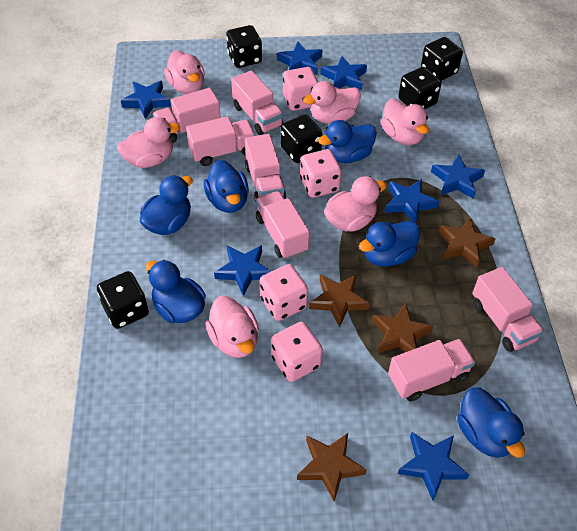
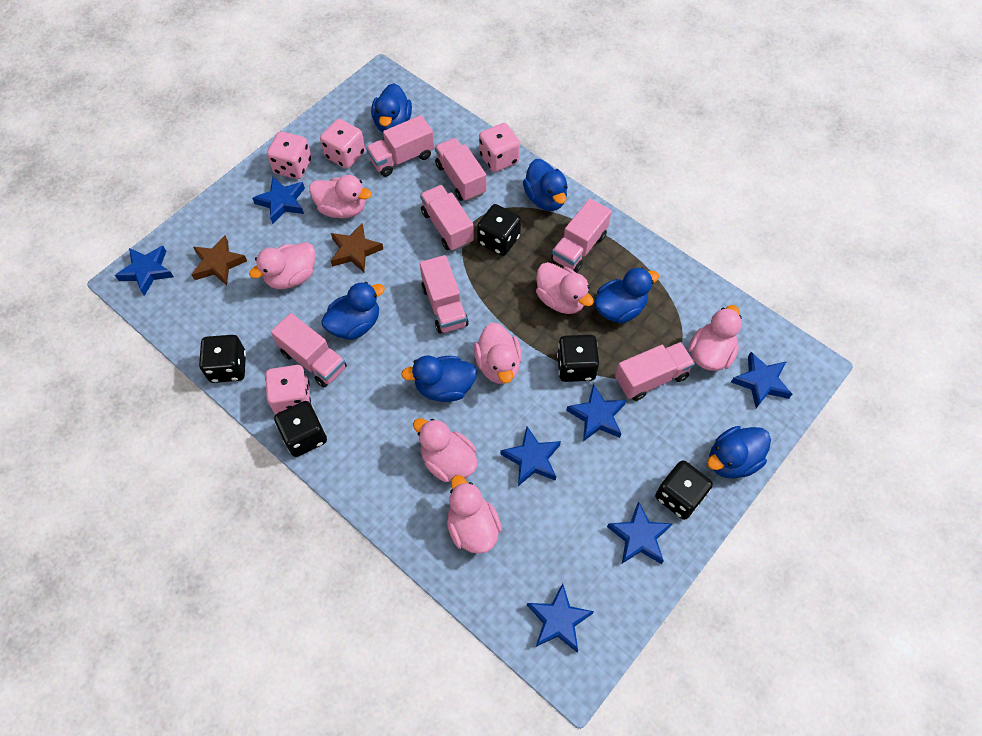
brown star: [297,433,367,501] [309,274,370,328] [372,303,434,353] [438,217,496,268] = 4 -> [192,236,247,286] [331,223,383,272] = 2
pink duck: [117,117,180,168] [164,50,205,94] [205,296,259,358] [303,81,361,124] [324,176,387,232] [381,99,429,145] = 6 -> [249,242,315,289] [309,175,372,218] [413,418,477,482] [447,475,502,554] [474,322,522,384] [536,262,594,314] [688,305,742,371] = 7

